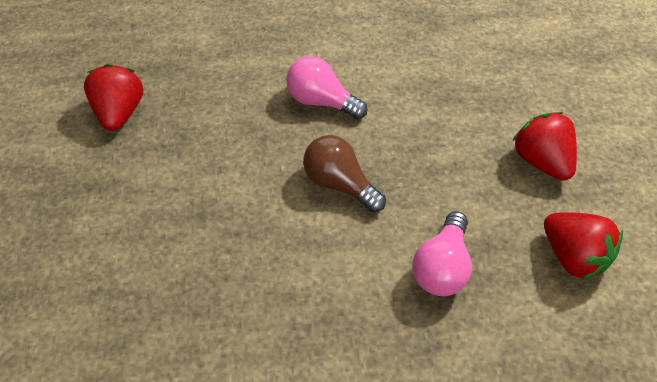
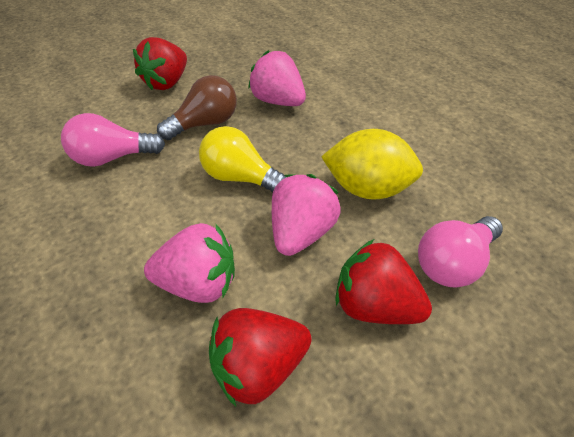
pink strawberry: none = 0 -> [144,223,235,303] [248,50,306,106] [272,174,341,256] = 3
yellow lemon: none = 0 -> [321,129,423,200] = 1
yellow light bulb: none = 0 -> [199,126,287,193] = 1

